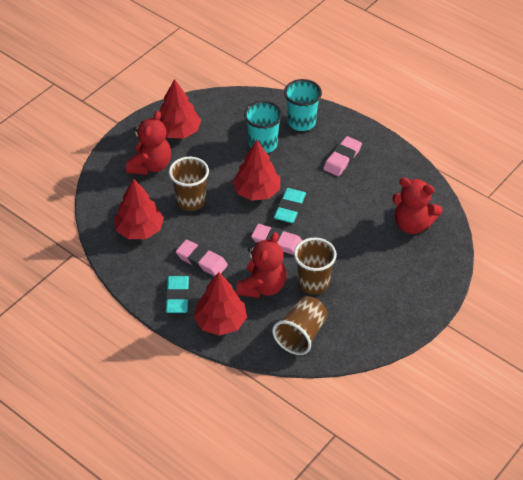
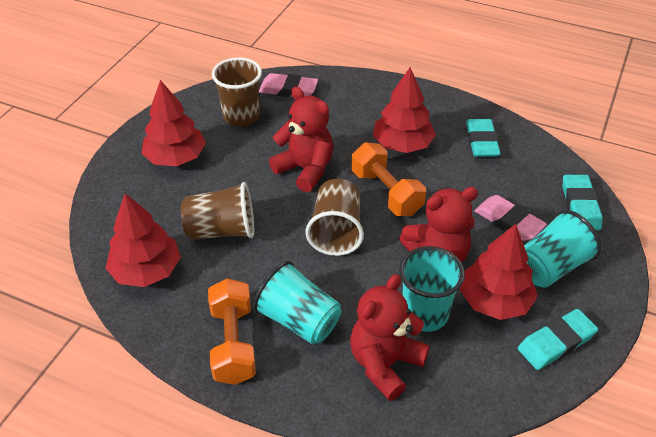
orange dumbbell: none = 0 -> [208,278,256,385] [352,143,426,216] = 2
pink eraser: [176,240,228,276] [251,224,303,255] [323,136,362,176] = 3 -> [259,73,318,97] [474,195,547,241] = 2
turquoise cup: [244,101,283,153] [284,79,322,131] = 2 -> [253,261,341,345] [399,246,465,332] [524,210,601,288] = 3
turquoise eraser: [166,276,189,313] [274,188,306,223] = 2 -> [466,119,501,157] [518,309,598,370] [563,175,603,230] = 3

